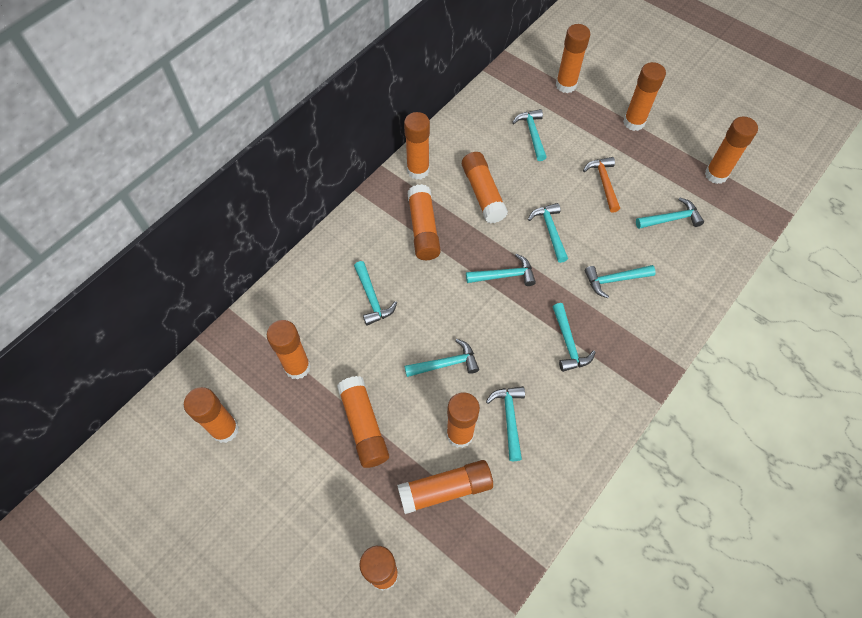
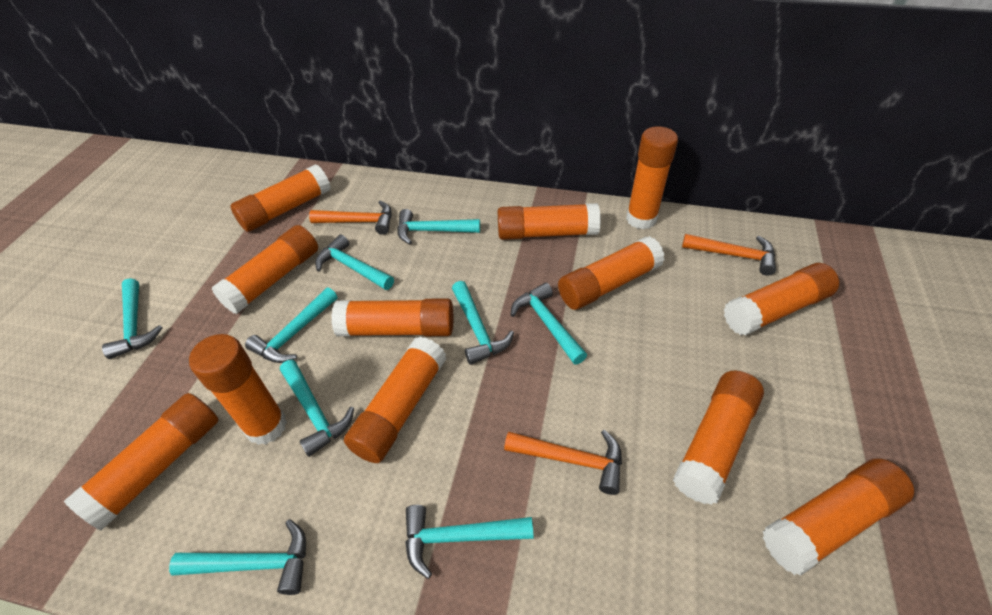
orange hammer: [583,157,620,213] = 1 -> [309,200,392,235] [504,429,622,495] [682,234,776,276] = 3

